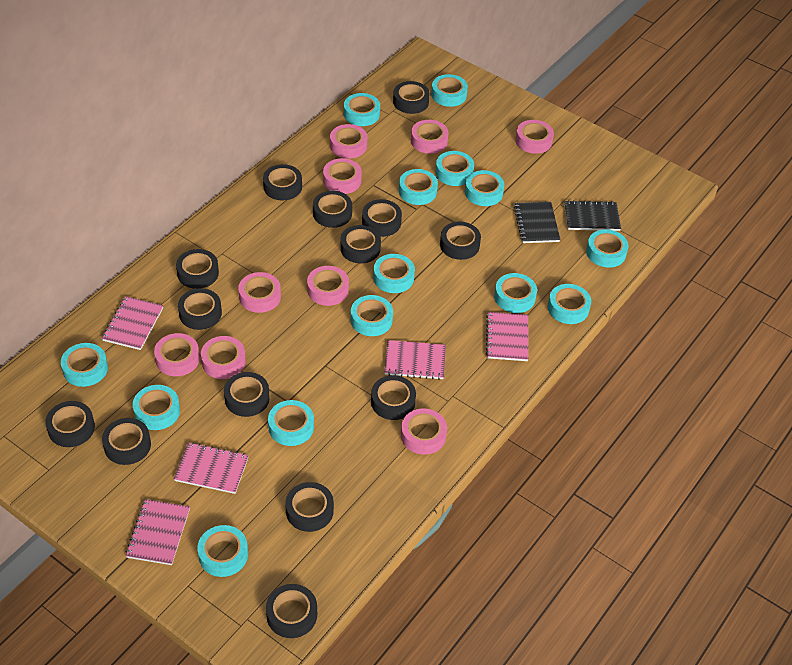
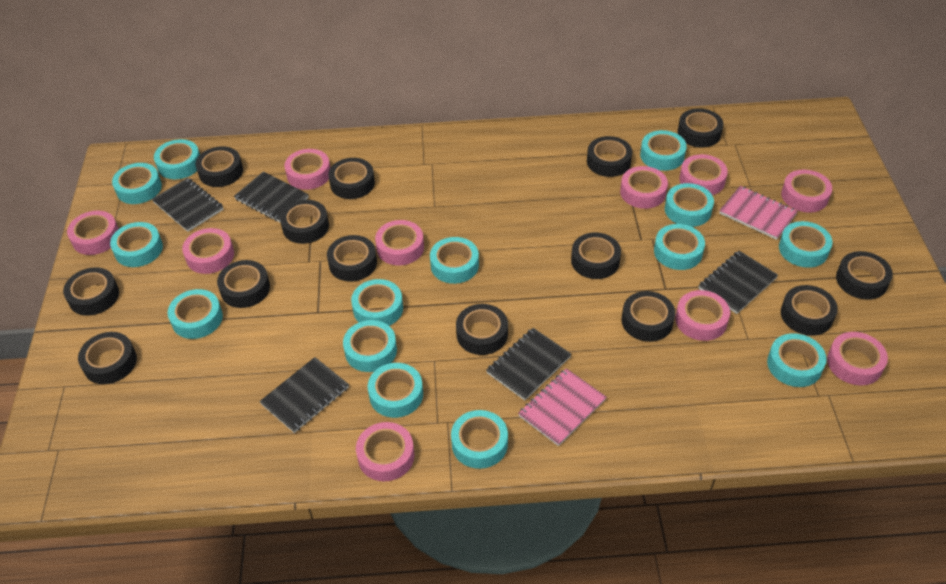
black notebook: [514,202,560,243] [564,200,621,231] = 2 -> [152,178,224,232] [234,172,309,222] [259,357,349,433] [486,328,571,400] [698,251,778,314] = 5
pink notebook: [102,296,163,350] [126,499,190,565] [174,442,249,494] [385,340,446,380] [486,312,529,361] = 5 -> [518,368,606,446] [719,186,798,240] = 2
pink tape: [154,333,200,377] [201,336,246,379] [238,272,281,313] [307,266,349,306] [323,158,362,194] [330,124,367,159] [401,409,447,455] [411,120,449,154] [516,120,554,154] = 9 -> [67,211,119,255] [182,228,234,274] [284,149,330,190] [356,422,414,481] [375,220,424,266] [620,166,668,209] [675,290,730,341] [679,154,728,195] [781,170,832,213] [827,332,888,385] = 10

